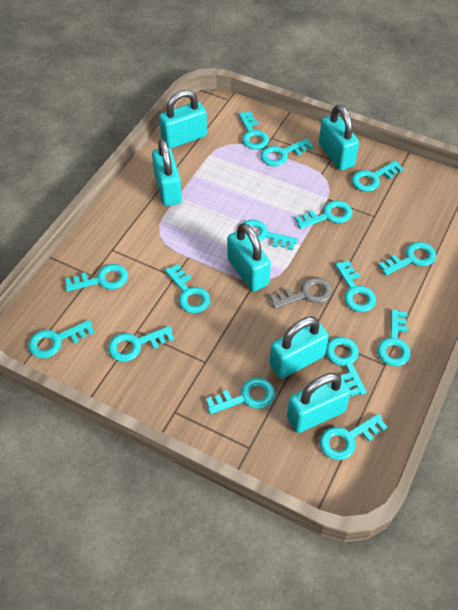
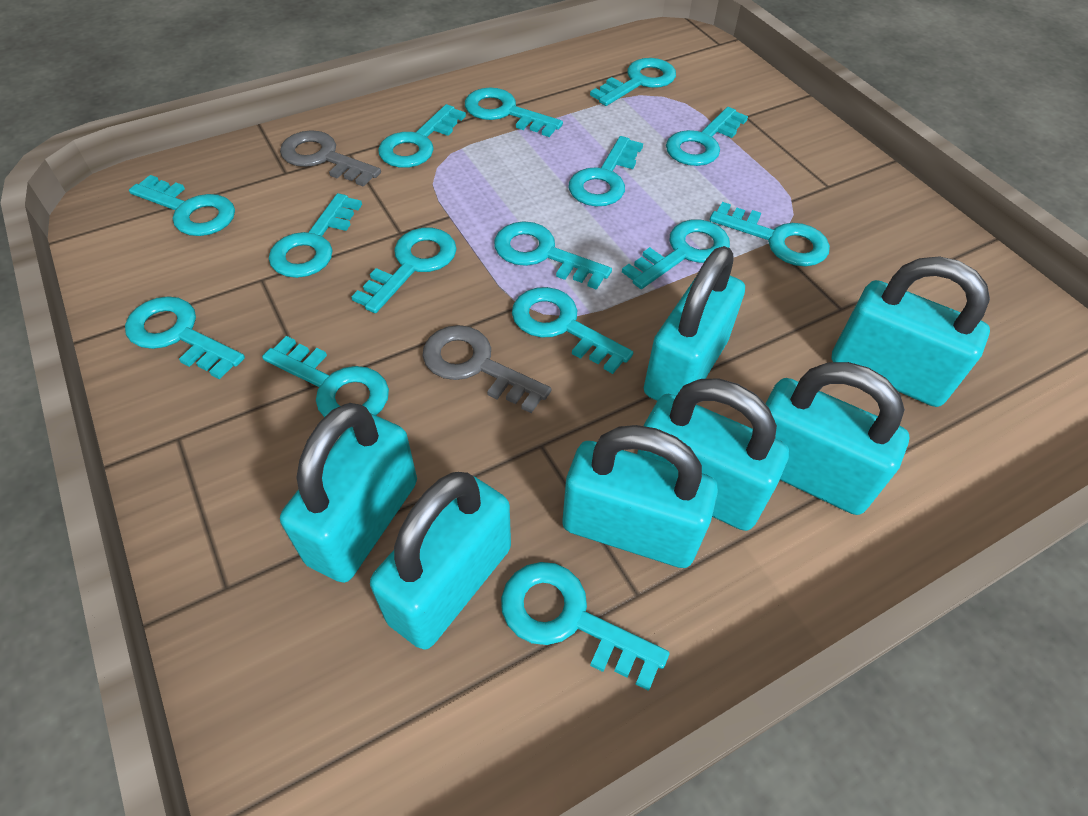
grey key: [270,277,332,309] = 1 -> [280,130,381,187] [422,325,551,413] = 2
turquoise padlock: [152,139,182,206] [159,90,207,149] [227,223,271,292] [269,317,329,379] [287,373,351,433] [319,105,359,170] = 6 -> [280,403,417,583] [370,472,511,650] [562,425,718,568] [637,379,789,531] [644,246,745,401] [765,362,909,515] [831,257,990,407] = 7

